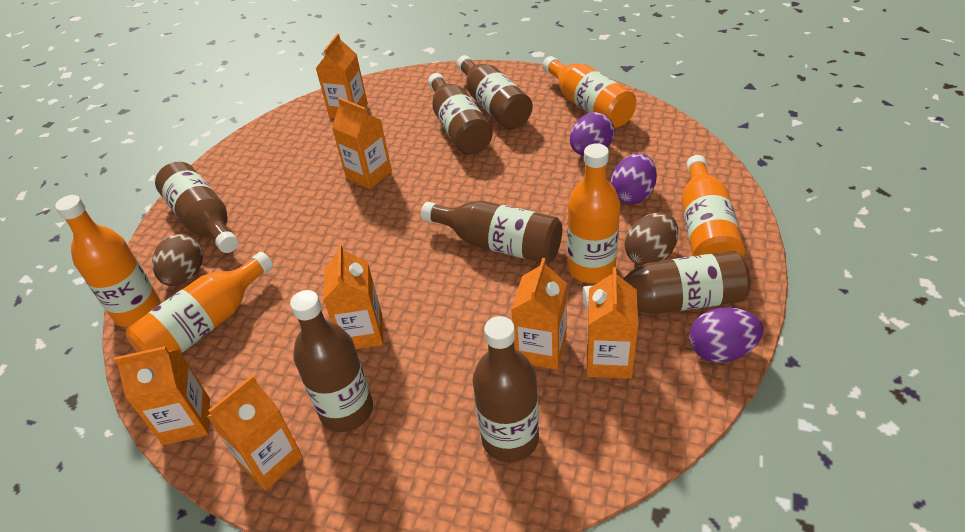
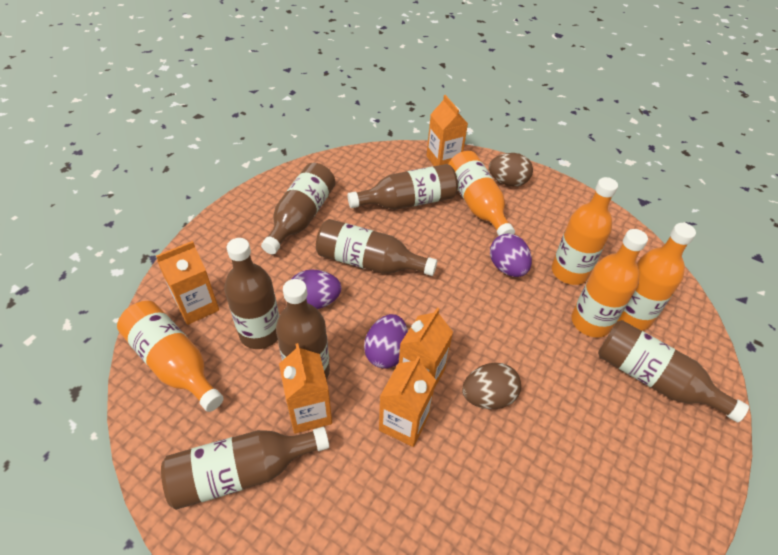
orange carton: [114,346,210,445] [207,375,303,491] [315,34,368,119] [323,244,383,349] [332,98,392,189] [511,258,567,370] [587,267,638,379] = 7 -> [156,241,219,325] [279,343,332,434] [379,356,436,447] [399,308,453,388] [426,95,468,166] = 5

